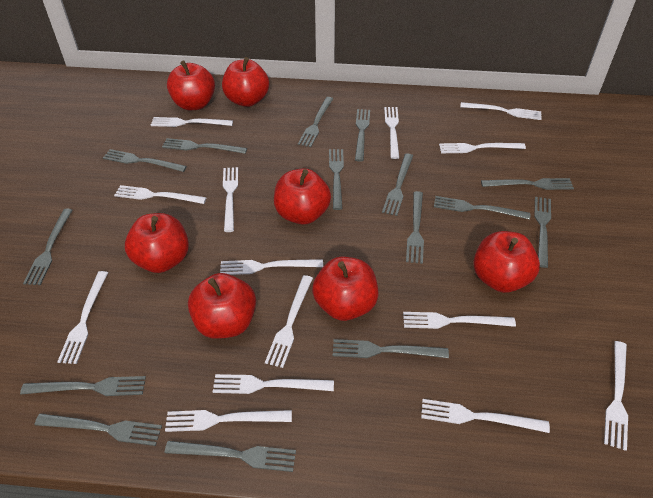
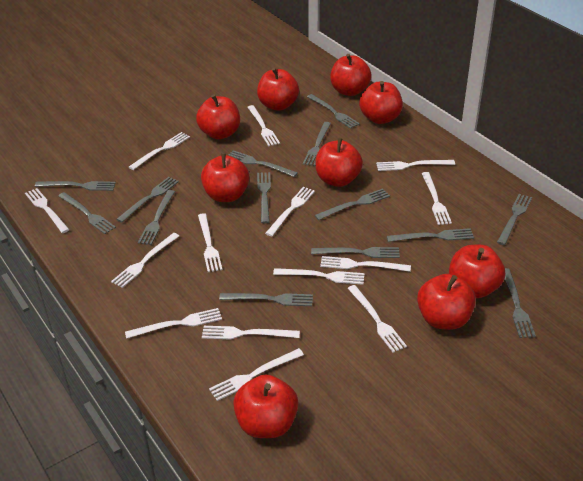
grey fork: [20,376,146,396] [23,209,73,285] [35,413,162,446] [103,149,187,172] [162,138,247,154] [165,441,296,472] [298,97,333,147] [329,149,344,210] [333,339,449,358] [355,109,370,162] [382,153,413,216] [406,191,424,264] [434,196,530,220] [481,178,574,190] [534,197,551,268] = 15 -> [35,181,116,191] [58,192,116,234] [116,177,179,223] [138,190,175,245] [219,293,313,306] [228,150,298,177] [257,172,271,223] [303,122,331,166] [307,94,360,129] [311,247,400,258] [315,188,390,220] [387,228,474,242] [497,194,532,245] [505,268,536,338] = 14
red apple: [125,213,189,273] [167,60,215,110] [188,273,256,339] [222,57,269,107] [274,168,331,225] [312,257,378,321] [473,231,540,293] = 7 -> [196,94,240,139] [201,153,250,202] [233,374,298,438] [257,67,299,111] [316,138,363,187] [330,54,372,96] [359,81,403,124] [417,274,476,330] [449,245,505,298] = 9

